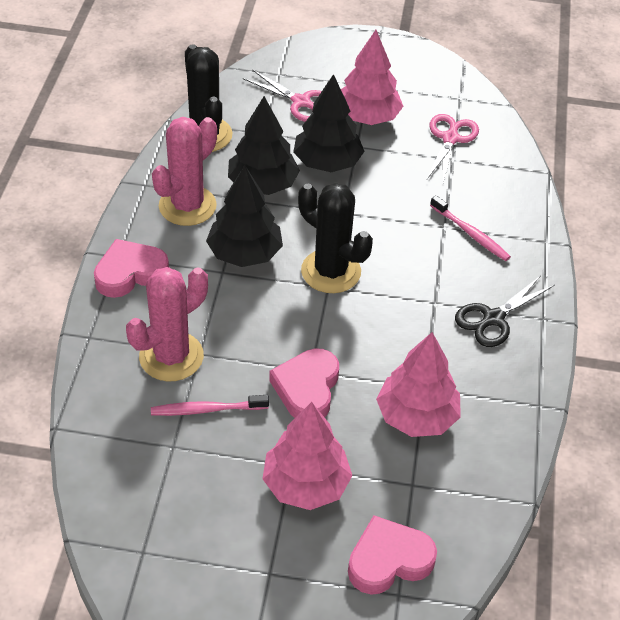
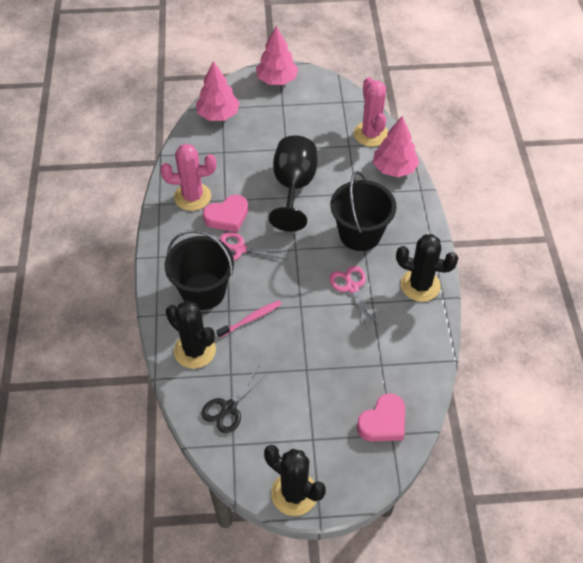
black bucket: none = 0 -> [165,230,234,310] [330,171,396,251] = 2
black cactus: [185,44,233,152] [298,182,373,293] = 2 -> [166,301,216,369] [264,445,326,516] [396,234,458,302] = 3
black goblet: none = 0 -> [269,135,317,232] = 1
black tree: [206,165,283,267] [228,96,300,195] [293,74,365,172] = 3 -> none = 0
pink heart: [94,239,169,298] [269,348,339,418] [348,515,437,595] = 3 -> [203,195,248,232] [357,393,405,441] = 2
pink toothbrush: [151,395,269,416] [430,195,511,261] = 2 -> [217,300,282,338] = 1

